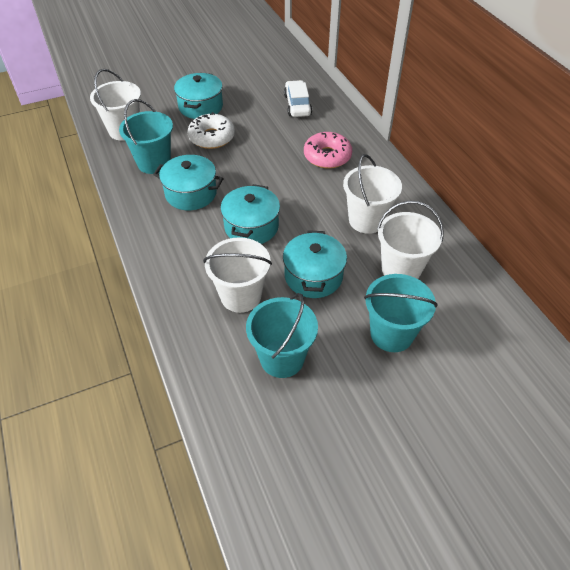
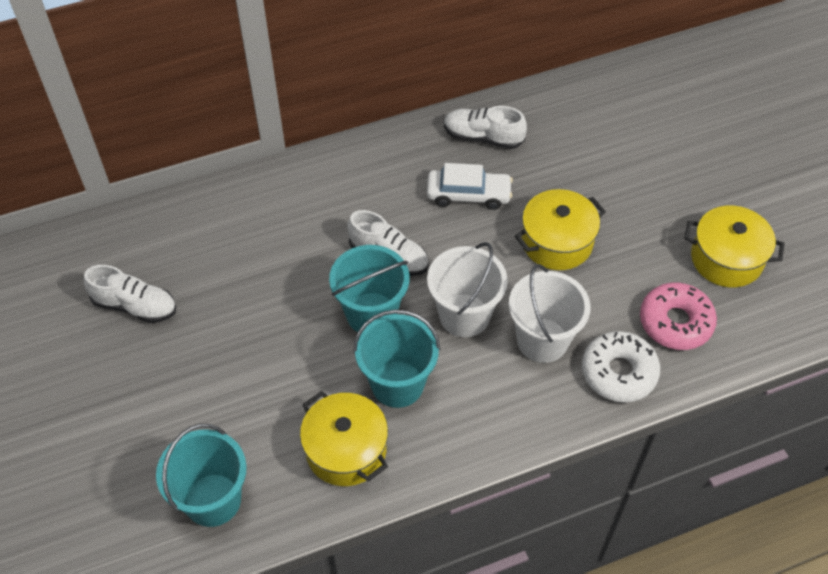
turquoise pot: [153,155,224,210] [174,73,223,119] [220,184,280,244] [283,230,347,298] = 4 -> none = 0
white bucket: [90,69,141,141] [203,237,272,313] [343,154,402,234] [377,201,444,279] = 4 -> [427,242,508,337] [509,264,591,363] = 2
white shoe: none = 0 -> [83,265,176,323] [347,210,429,276] [444,106,527,149] = 3
yellow pot: none = 0 -> [300,391,388,486] [515,189,606,270] [684,206,785,287] = 3

